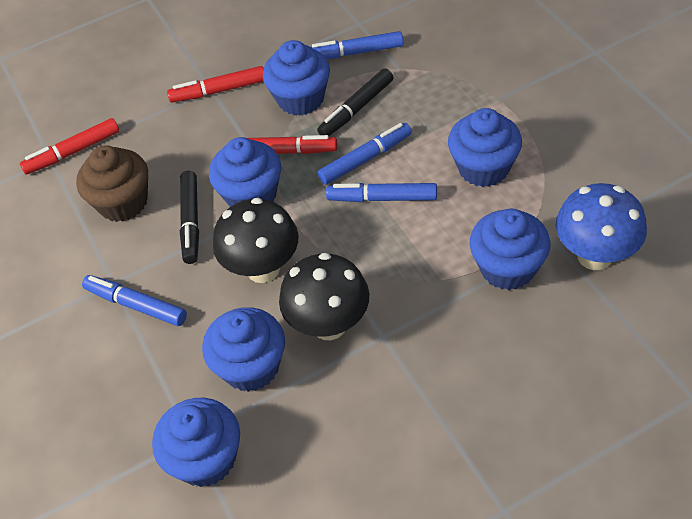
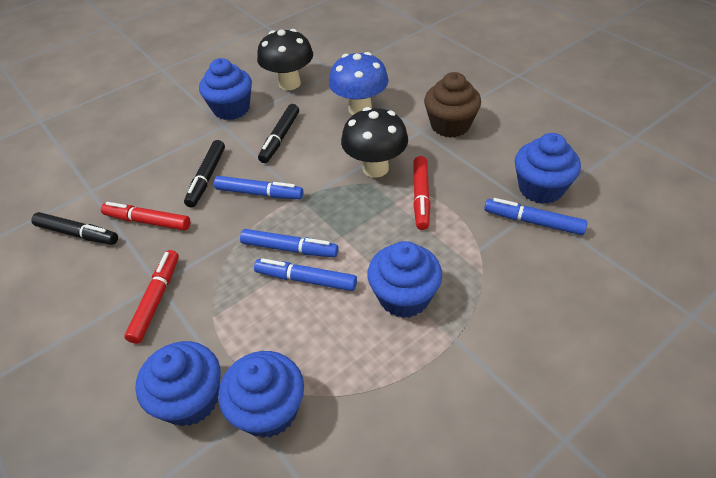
black marker: [180,171,199,264] [317,68,393,136] = 2 -> [31,212,118,245] [184,140,225,208] [258,104,299,163] = 3
blue cupcake: [152,398,240,487] [202,307,285,392] [209,137,281,207] [263,40,330,115] [448,108,522,187] [469,209,550,290] = 6 -> [135,341,221,426] [199,58,252,120] [218,351,304,438] [368,241,442,318] [515,133,581,204] = 5

